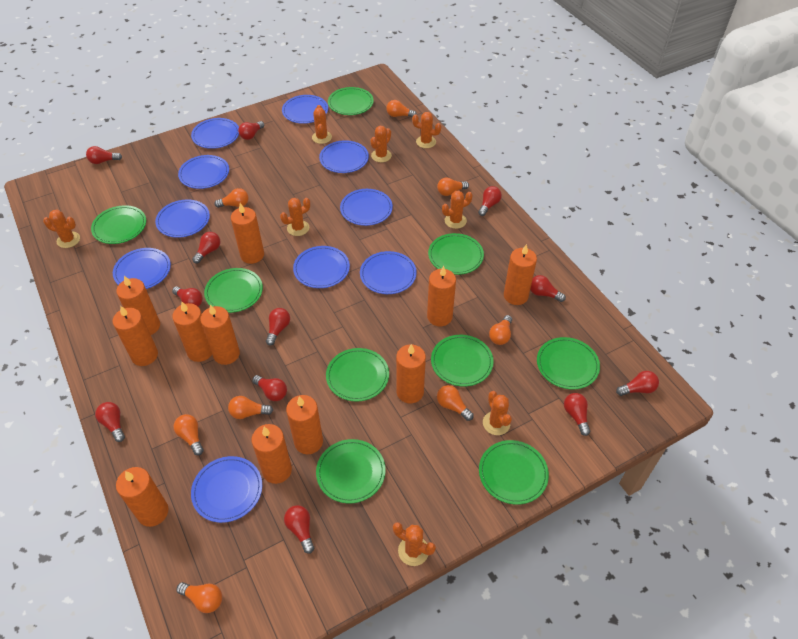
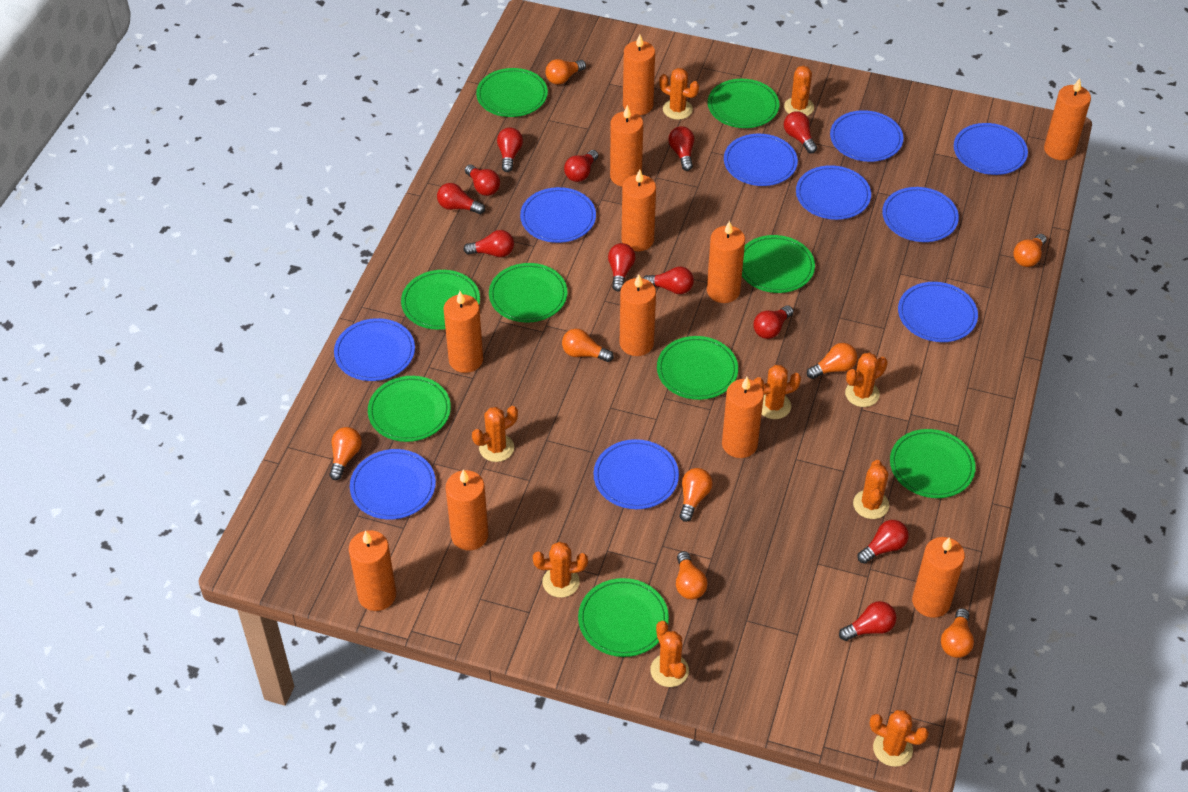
orange cactus: [43,210,80,248] [280,198,310,236] [312,105,332,144] [371,126,392,162] [393,522,436,566] [412,112,441,148] [442,191,473,229] [483,391,512,435] = 8 -> [472,406,518,462] [533,542,588,598] [650,621,689,687] [659,68,699,120] [754,365,801,419] [784,65,814,116] [845,352,888,407] [853,460,889,519] [870,710,929,767] = 9

